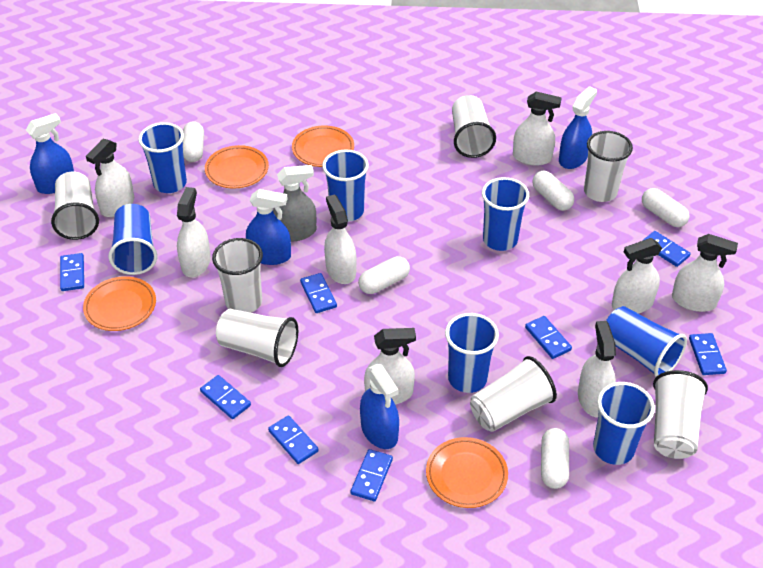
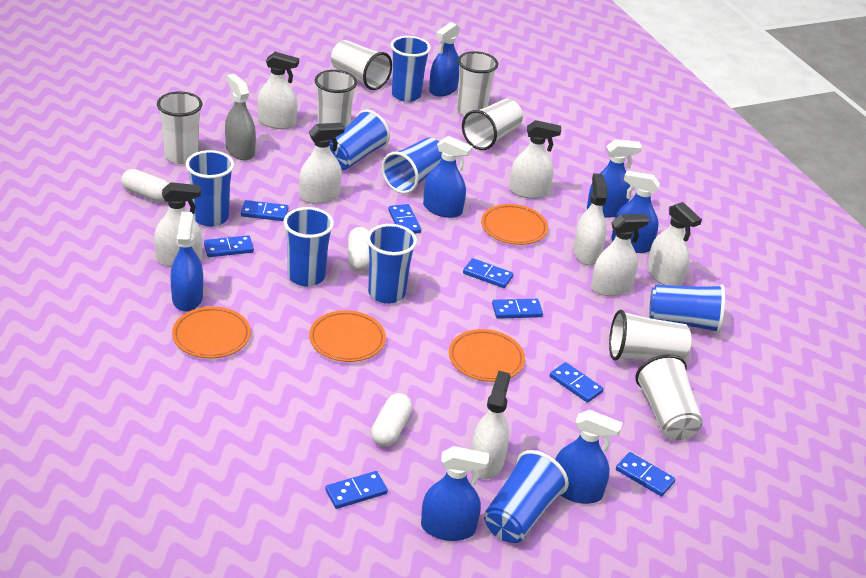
blue cup: [109,204,157,275] [138,122,187,193] [322,150,369,222] [445,313,499,393] [482,177,529,251] [593,382,655,465] [606,306,687,377] = 7 -> [186,150,234,227] [283,207,334,287] [329,110,390,170] [367,224,417,304] [382,138,442,194] [390,36,431,102] [484,450,569,543] [649,284,725,333] = 8
blue spray bottle: [26,113,74,194] [246,189,291,265] [360,364,399,449] [559,86,597,169] = 4 -> [170,212,203,312] [421,446,489,541] [423,136,473,218] [429,22,460,97] [555,410,623,504] [587,140,642,218] [611,171,660,253] = 7
white capsule: [183,121,204,162] [358,256,410,294] [532,171,574,211] [541,428,569,489] [642,188,690,227] = 5 -> [121,169,169,202] [348,227,369,271] [371,393,413,447] = 3

